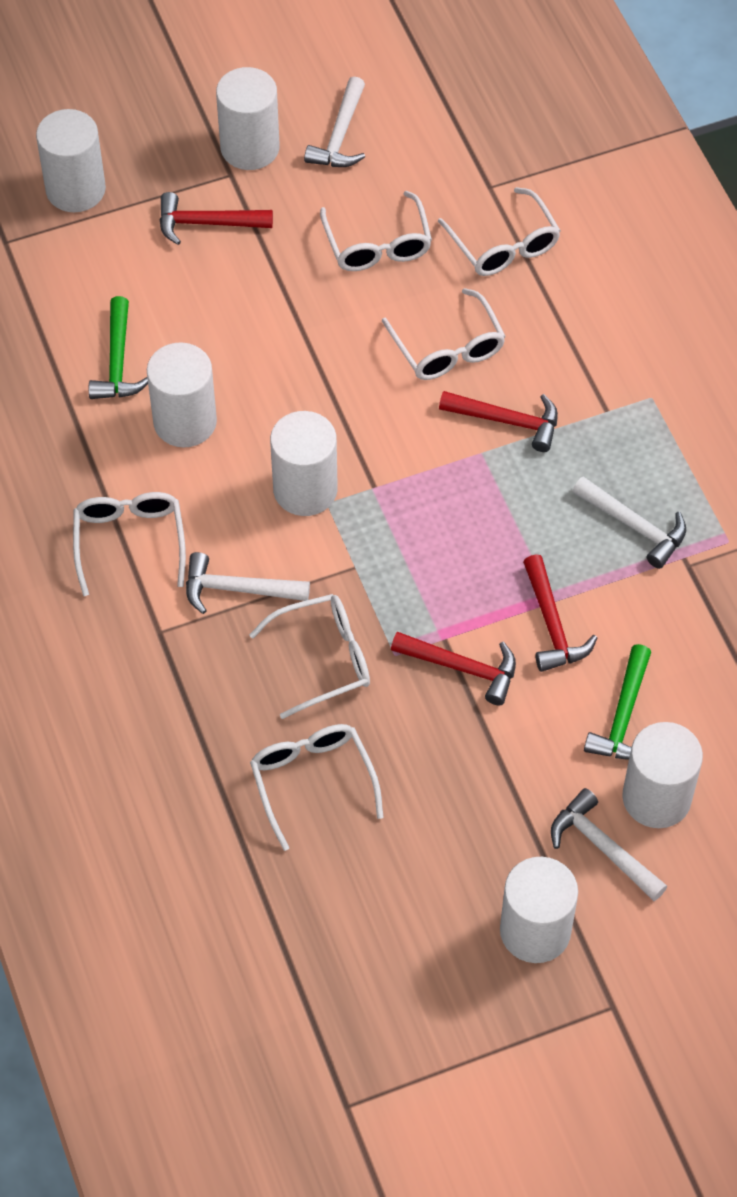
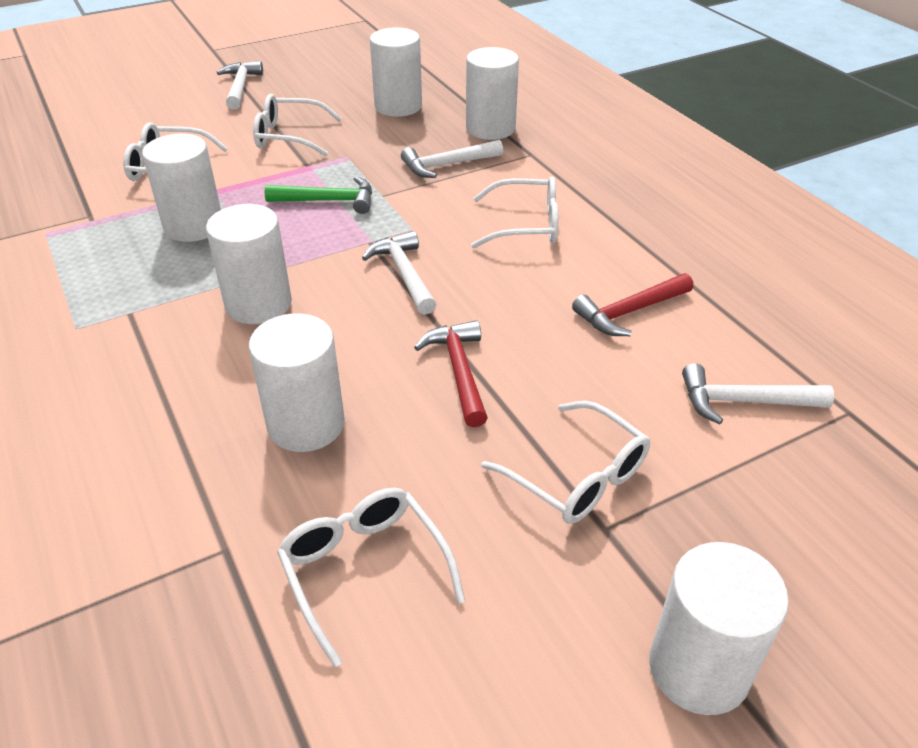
green hammer: [89,296,148,399] [584,644,651,760] = 2 -> [264,177,372,214] = 1
red hammer: [159,192,273,245] [391,632,516,706] [439,391,558,452] [523,554,597,672] = 4 -> [414,320,488,427] [572,273,693,336] = 2
white glasses: [73,492,186,596] [249,594,370,719] [250,724,384,851] [320,191,432,271] [382,288,506,380] [438,187,561,276] = 6 -> [123,122,228,181] [253,94,342,156] [277,488,465,668] [471,176,558,248] [481,401,650,524] = 5

